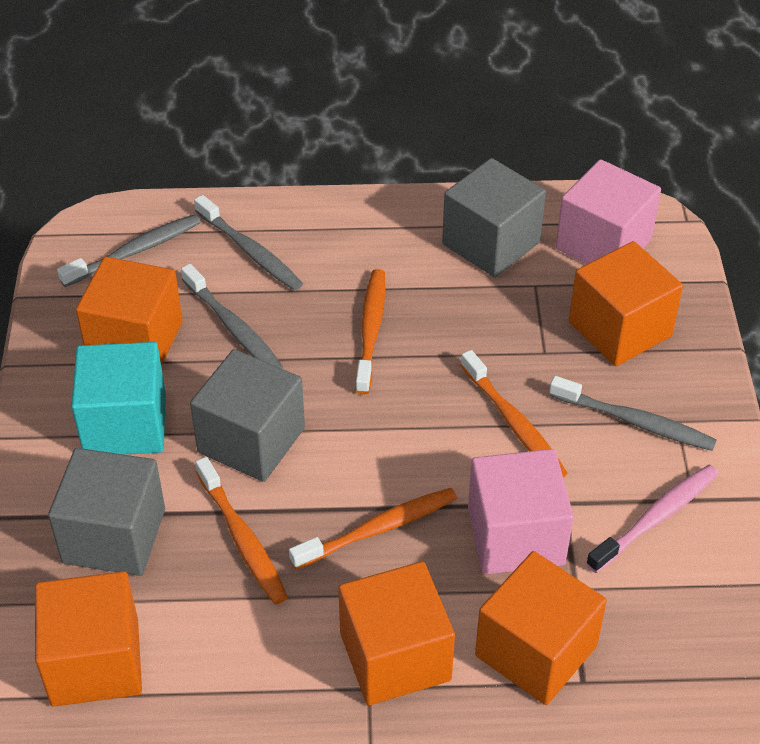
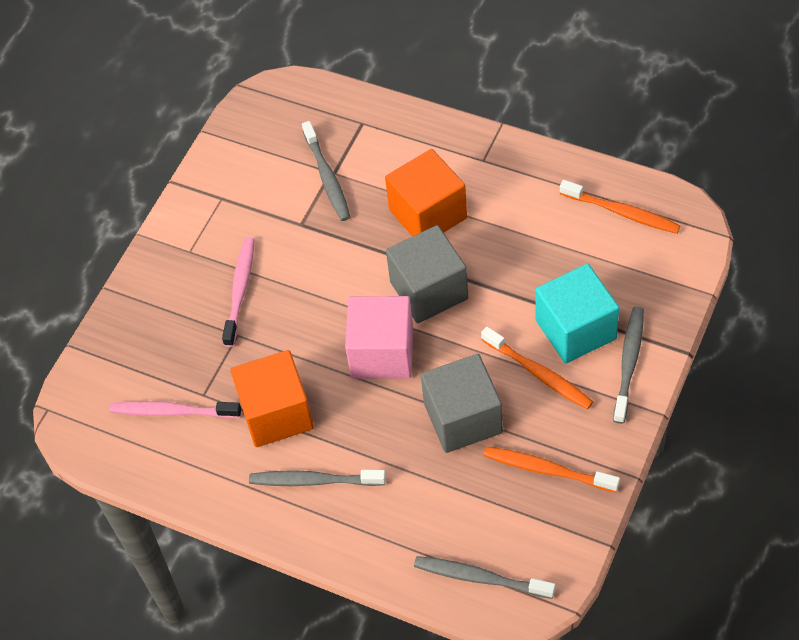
grey cube: [48,448,165,576] [190,349,305,482] [442,158,546,277] = 3 -> [386,225,468,323] [421,354,503,453] = 2
orange cube: [35,571,142,707] [76,257,183,366] [338,561,455,705] [475,551,607,705] [569,241,683,366] = 5 -> [231,350,314,447] [385,149,467,237] = 2
orange toothbrush: [195,457,288,604] [289,488,457,569] [355,269,385,395] [460,350,568,477] = 4 -> [481,327,593,410] [483,446,620,492] [560,180,681,234] = 3
pink cube: [468,449,574,575] [556,159,661,264] = 2 -> [345,296,413,379] = 1
pink toothbrush: [586,465,719,573] = 1 -> [110,401,241,418] [222,237,255,347] = 2

